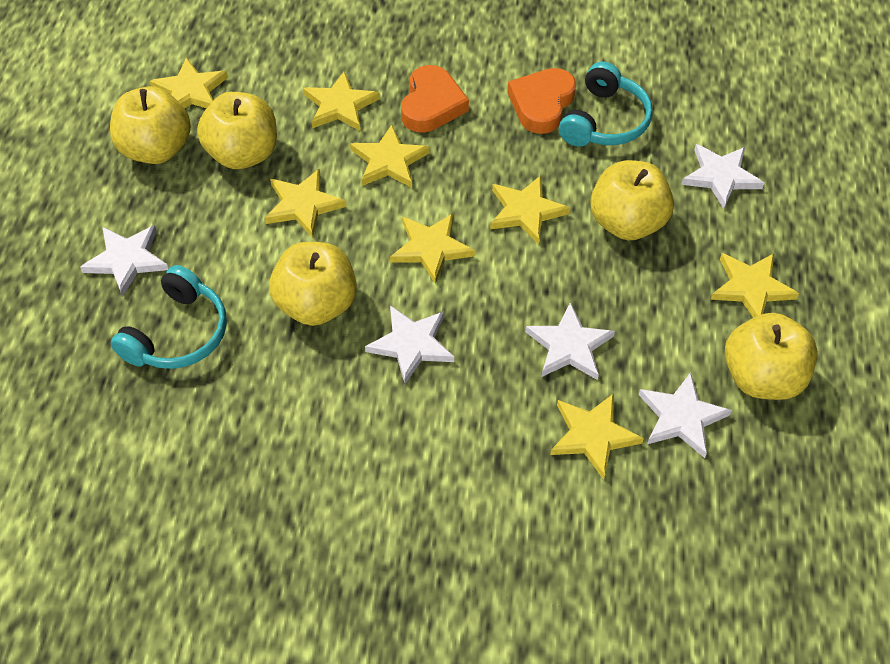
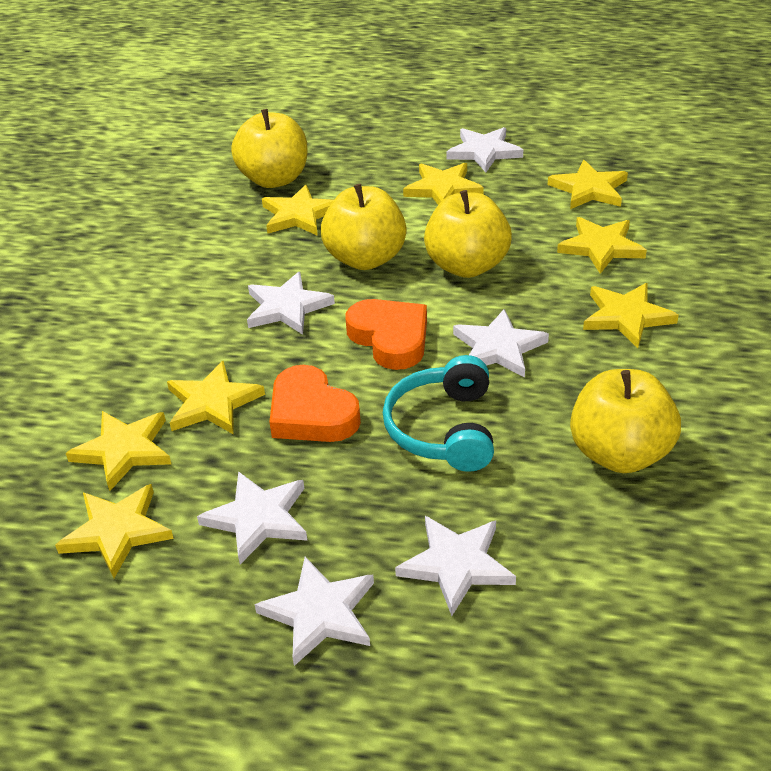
turquoise headphones: [111,265,227,369] [559,62,653,146] = 2 -> [383,355,494,472] = 1
white star: [80,225,168,297] [365,305,454,384] [525,302,615,380] [639,372,732,458] [681,144,764,209] = 5 -> [197,471,308,564] [247,272,335,335] [254,557,374,666] [395,516,516,616] [447,127,523,172] [453,309,549,378] = 6
yellow apple: [110,86,191,164] [197,92,277,169] [269,242,357,326] [590,160,674,240] [725,313,818,400] = 5 -> [231,109,307,188] [321,184,407,270] [424,190,512,278] [570,369,681,473] = 4

